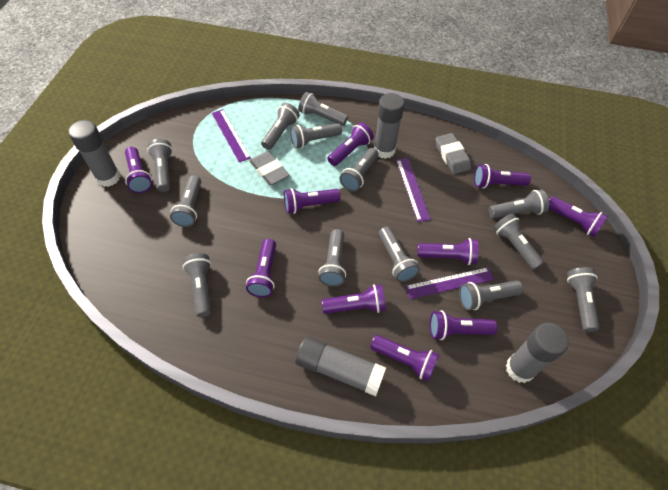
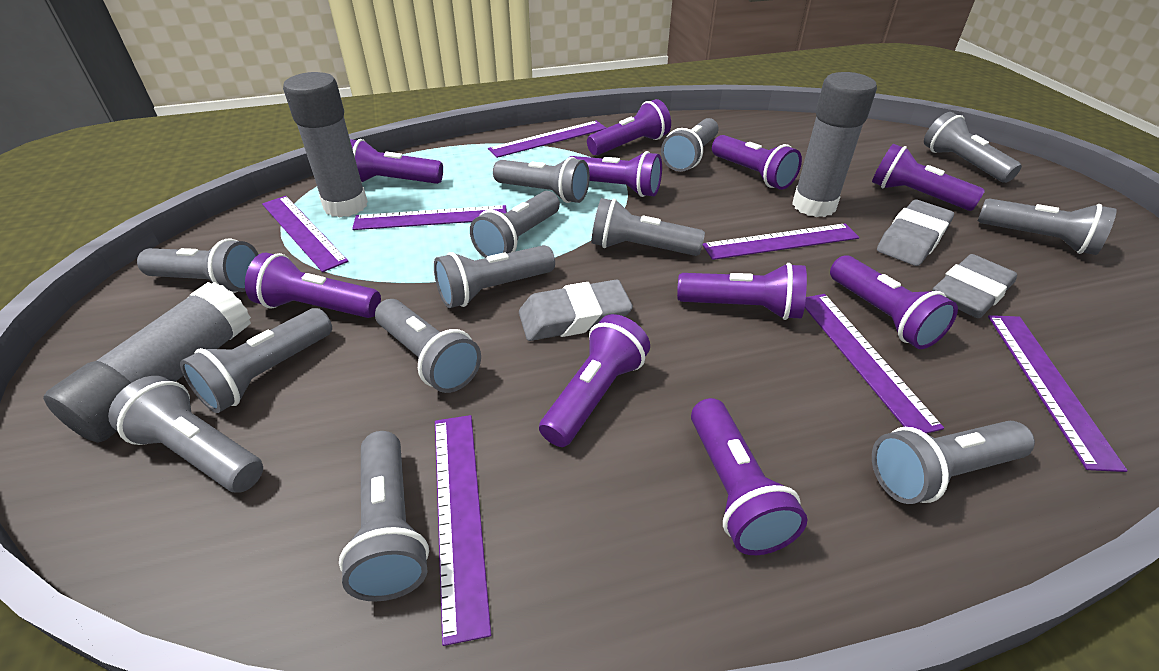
grey eraser: [250,151,289,185] [435,133,471,174] = 2 -> [519,279,633,341] [877,200,954,266] [932,254,1017,318] = 3
grey glue stick: [68,120,121,187] [295,336,386,396] [374,93,405,159] [506,323,569,383] = 4 -> [43,282,251,443] [283,72,368,217] [792,72,877,217] = 3
purple ruler: [212,109,251,162] [396,158,431,222] [405,267,494,299] = 3 -> [262,196,348,272] [352,205,507,230] [435,415,491,646] [488,121,606,158] [703,223,859,260] [805,294,944,434] [988,315,1128,472] = 7

